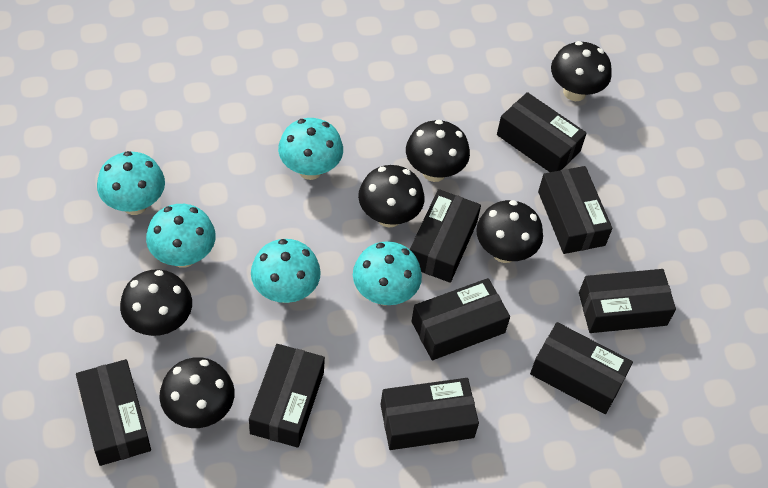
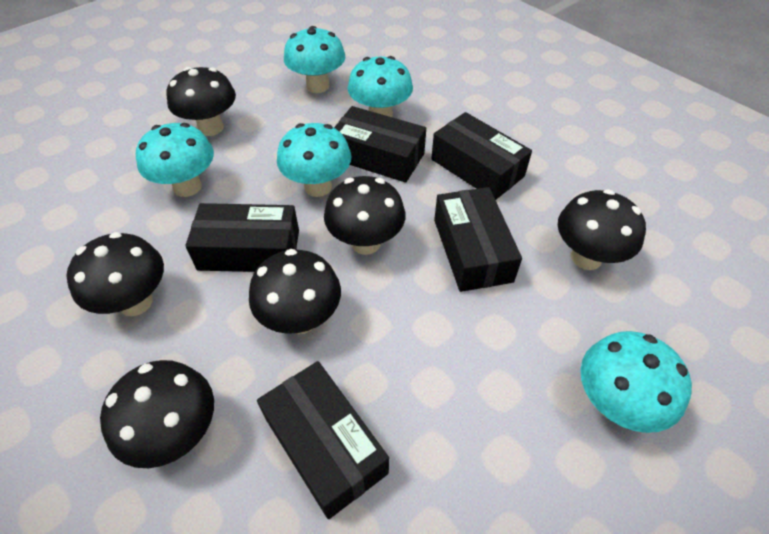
black box: [76,359,151,466] [249,344,325,448] [381,378,479,450] [410,189,481,283] [412,278,510,360] [497,92,587,172] [530,322,633,414] [538,166,612,254] [579,269,676,333] = 9 -> [185,203,299,272] [257,361,389,519] [334,106,426,183] [431,112,532,200] [434,187,522,292] = 5

